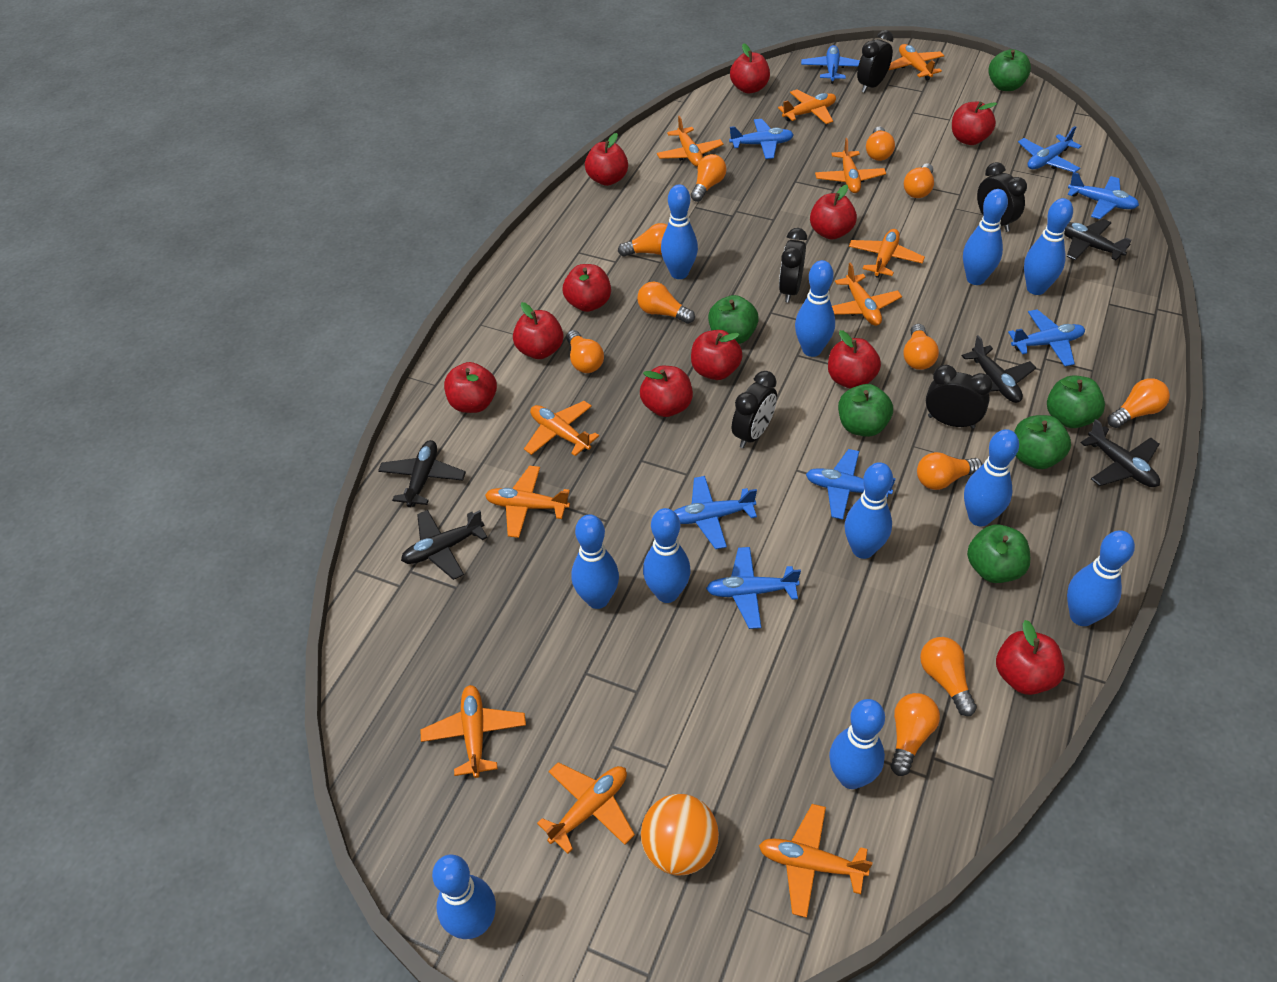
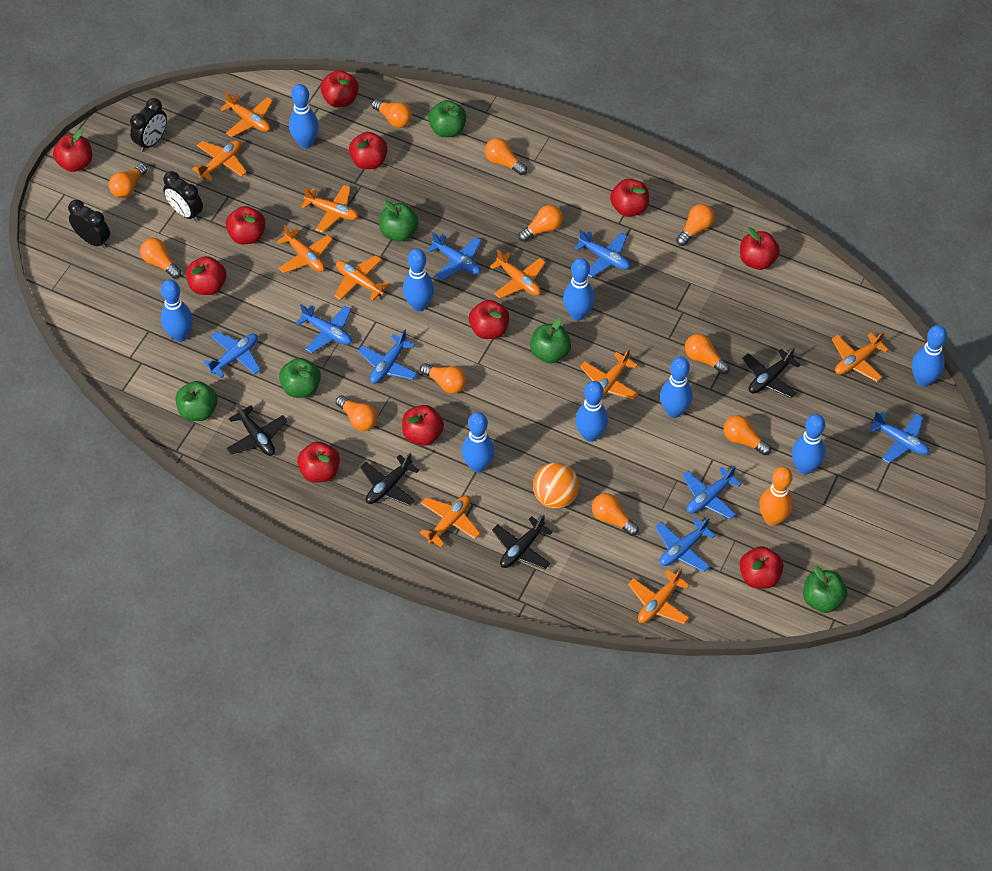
black clock: [732,371,777,448] [779,228,807,303] [857,30,894,93] [926,365,993,429] [977,162,1027,232] = 5 -> [68,200,110,249] [130,98,167,152] [163,171,203,222] = 3
black plane: [378,440,466,507] [401,510,488,580] [962,335,1036,403] [1064,219,1131,260] [1081,419,1160,487] = 5 -> [226,402,287,456] [360,452,419,506] [492,514,553,569] [743,347,801,398] = 4
blue bowling pin: [432,854,496,939] [571,514,619,609] [643,508,691,603] [661,184,698,279] [795,260,835,357] [829,699,885,789] [845,462,893,559] [963,189,1008,285] [964,429,1019,527] [1024,198,1073,295] [1067,530,1135,626] = 11 -> [161,279,193,342] [289,84,319,148] [403,249,434,311] [462,412,495,473] [563,258,595,321] [575,381,608,442] [660,357,692,418] [792,414,825,474] [912,325,947,387] = 9
orange bowling pin: none = 0 -> [759,467,793,526] = 1
orange plane: [420,685,526,778] [485,466,570,538] [524,401,599,456] [537,762,635,854] [657,116,724,167] [759,804,873,918] [778,89,836,124] [815,138,886,193] [832,263,902,326] [849,229,925,278] [889,44,945,80] = 11 -> [192,140,247,182] [220,92,273,137] [277,225,333,273] [301,185,358,233] [334,256,390,300] [420,495,480,548] [490,249,546,298] [580,349,639,400] [628,568,690,624] [832,331,889,382] = 10

